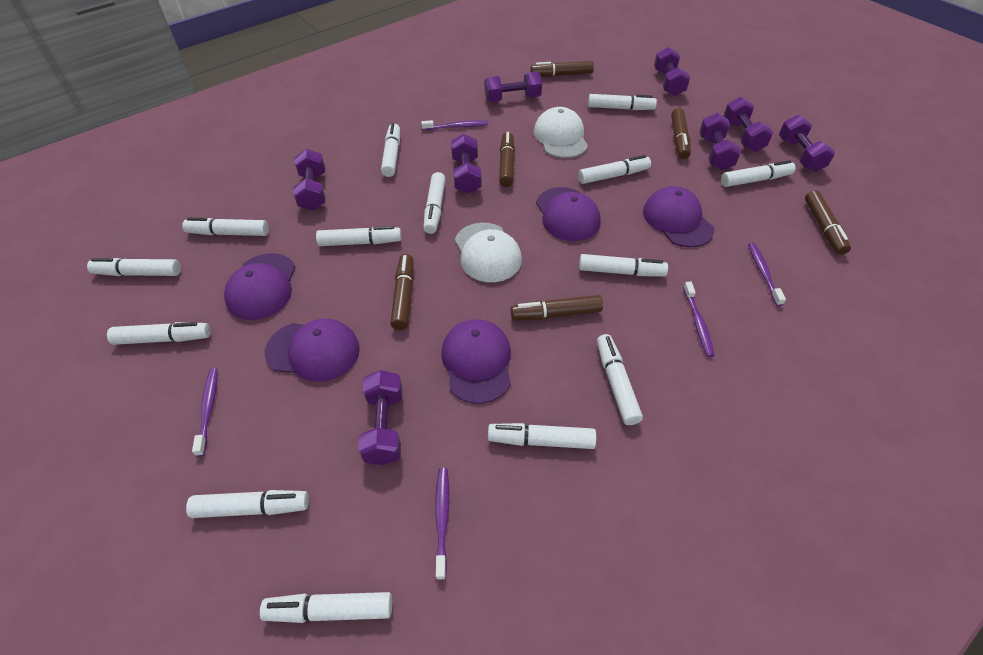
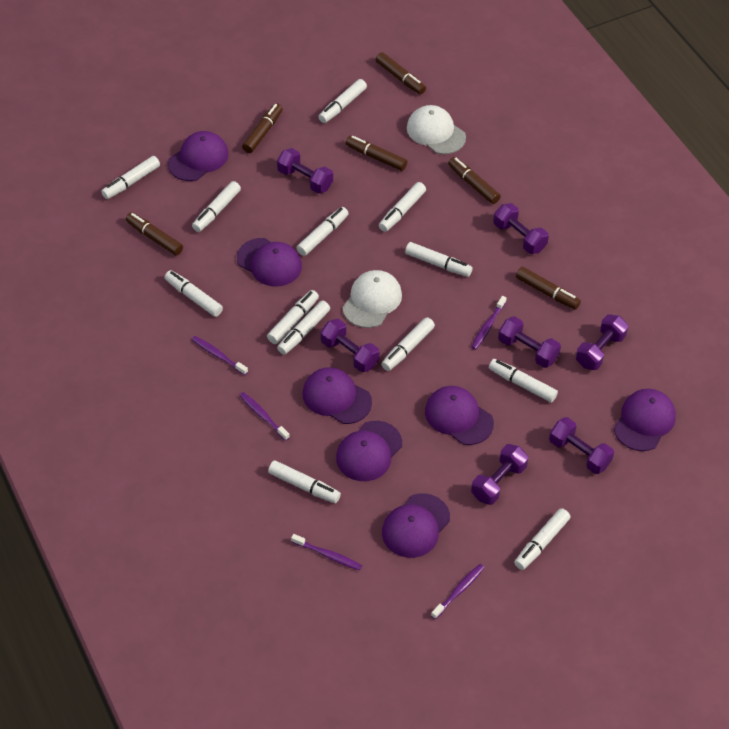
purple cap: [224,253,295,320] [265,319,360,382] [441,319,511,404] [536,187,601,241] [643,186,714,247] = 5 -> [168,131,229,181] [237,238,302,287] [302,367,372,424] [336,421,402,481] [382,493,450,558] [425,386,494,445] [614,389,676,451] = 7
purple dumbbell: [293,149,325,210] [358,370,402,465] [451,134,482,194] [484,72,542,102] [654,47,690,96] [699,113,741,170] [724,97,773,152] [779,115,835,172] = 8 -> [277,148,333,194] [320,319,379,372] [471,444,528,505] [493,203,549,254] [498,316,561,368] [549,417,614,474] [576,314,628,370] = 7
white marker: [87,258,181,276] [107,322,210,345] [182,217,268,236] [186,490,309,518] [260,592,392,623] [316,226,402,246] [381,123,400,177] [424,172,446,234] [488,423,596,449] [578,155,651,184] [579,254,668,276] [588,94,657,110] [597,334,643,425] [721,160,796,187] = 14 -> [101,156,160,199] [165,270,223,317] [192,181,241,232] [267,290,319,344] [268,460,341,503] [277,301,330,355] [297,207,349,256] [318,79,367,123] [379,182,426,232] [381,317,435,371] [405,242,473,277] [489,359,558,402] [514,508,570,570] = 13

